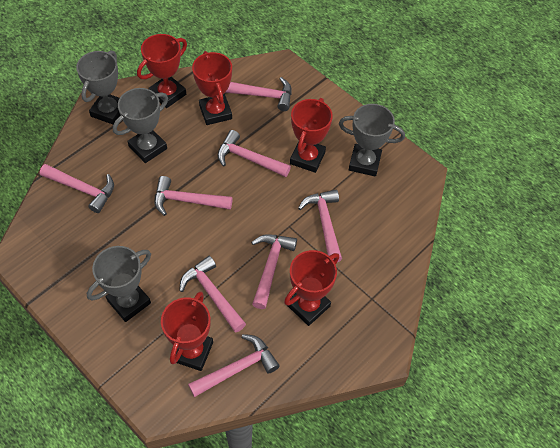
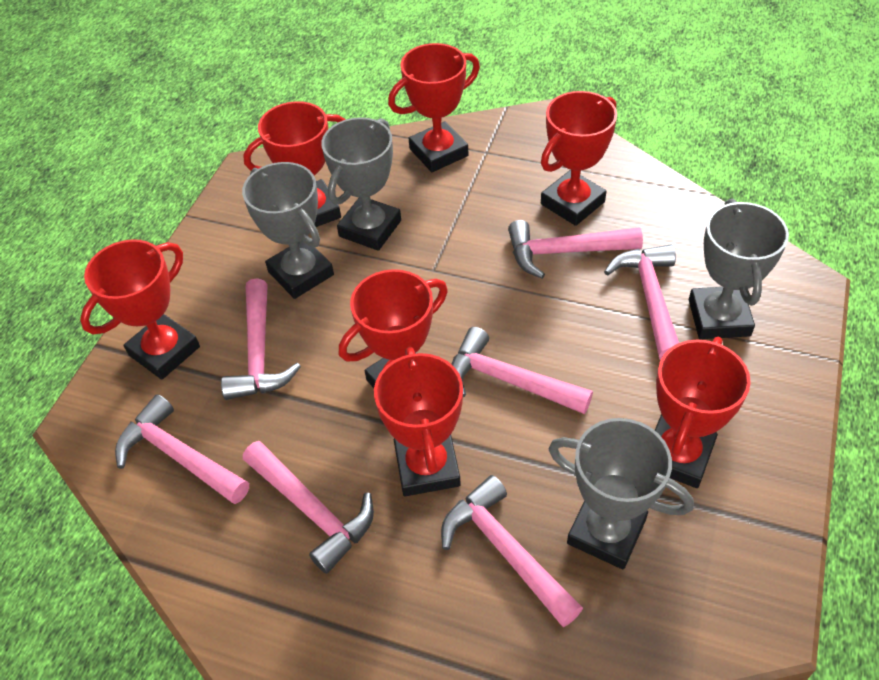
pink hammer: [40,164,114,213] [154,176,233,216] [179,256,246,333] [188,334,280,397] [217,130,291,177] [225,77,292,111] [251,234,297,309] [298,190,342,262] = 8 -> [115,394,249,504] [221,278,301,400] [243,441,374,574] [441,475,583,627] [452,327,593,414] [508,220,643,279] [604,244,679,360] = 7
red trophy: [137,34,187,108] [161,291,213,371] [192,51,232,125] [284,250,339,326] [290,98,333,173] = 5 -> [80,239,200,380] [243,101,346,227] [339,269,448,388] [374,347,463,496] [388,43,480,172] [541,91,617,226] [655,337,751,488] = 7

